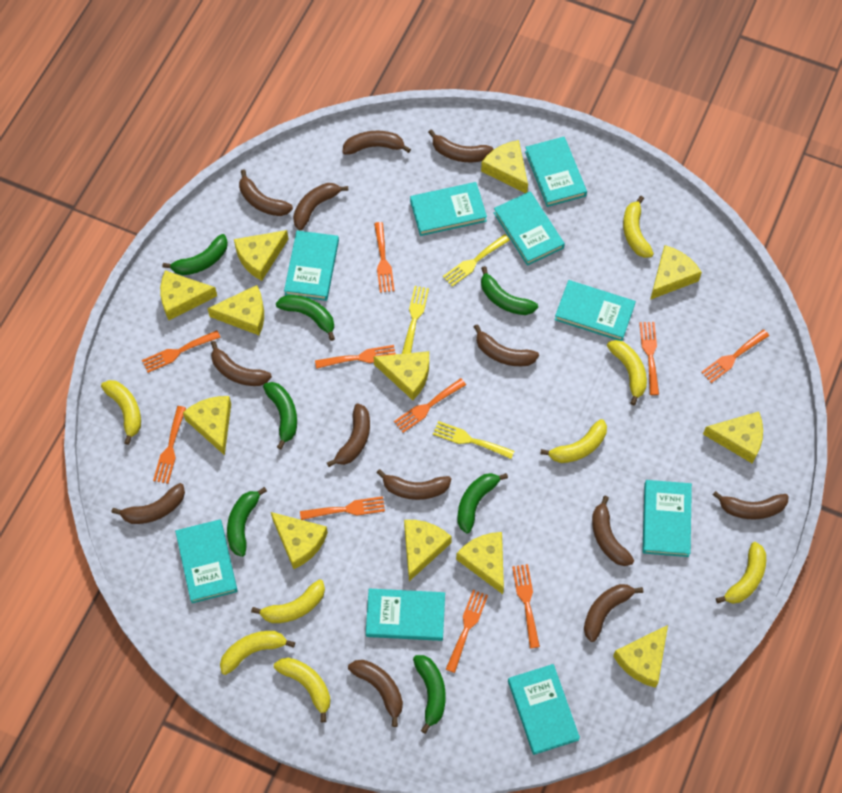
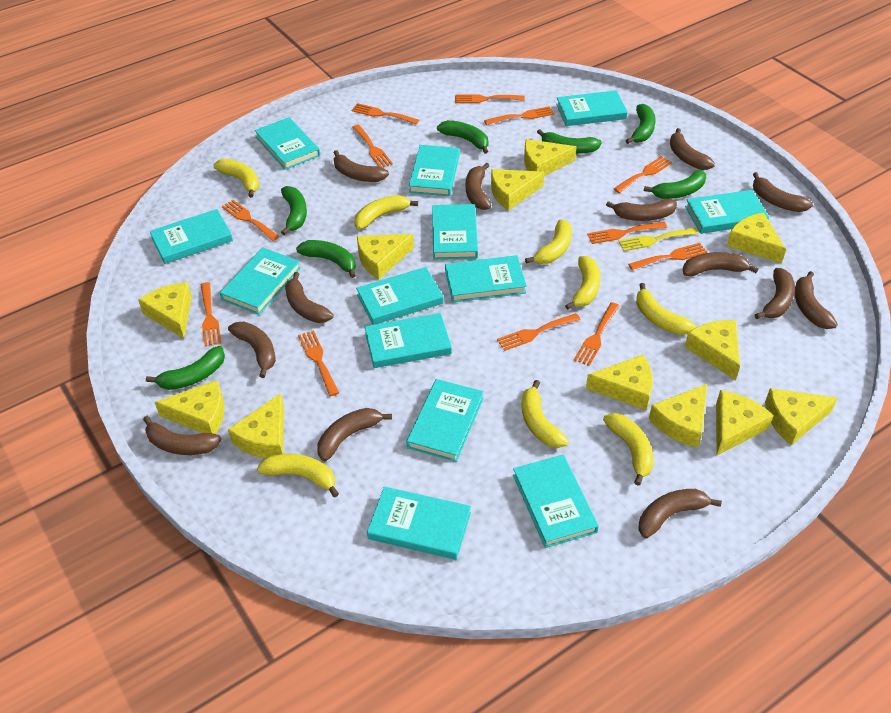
orange fork: [142,330,221,373] [153,406,186,484] [300,496,385,520] [315,345,396,369] [374,222,395,293] [394,378,466,433] [446,590,488,673] [512,564,540,648] [639,322,659,395] [701,329,769,383] = 10 -> [201,282,221,346] [222,200,279,241] [298,330,339,396] [352,103,419,124] [352,125,393,167] [455,94,524,103] [484,106,554,125] [497,313,581,351] [574,302,620,366] [587,222,667,244] [614,156,672,193] [628,243,708,270] = 12
turquoise book: [175,519,238,603] [284,230,339,301] [366,589,445,641] [410,182,487,236] [494,191,565,266] [508,664,580,755] [525,137,587,207] [555,280,636,341] [642,480,692,557] = 9 -> [149,209,233,264] [220,248,301,315] [254,117,320,170] [356,267,444,325] [365,313,452,368] [367,487,471,560] [407,379,484,462] [409,145,460,196] [432,204,478,259] [445,255,527,302] [513,455,599,548] [556,90,628,126] [685,190,769,234] = 13
yellow fork: [402,286,429,354] [433,421,514,459] [443,234,510,287] = 3 -> [618,228,699,251] = 1

